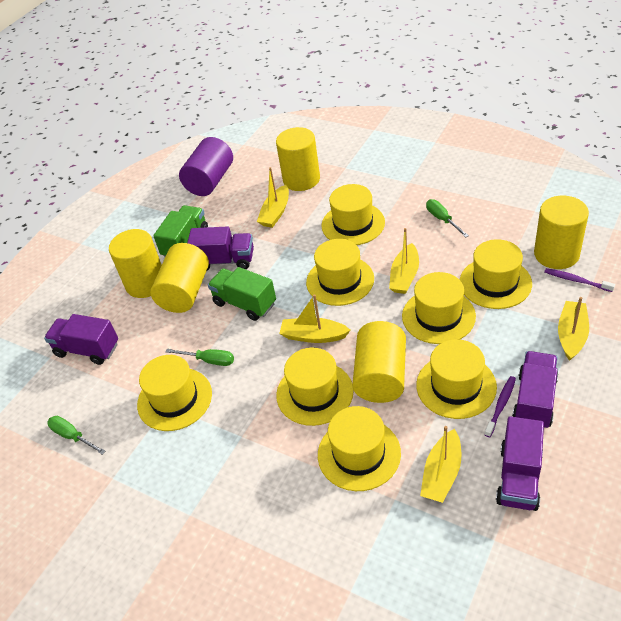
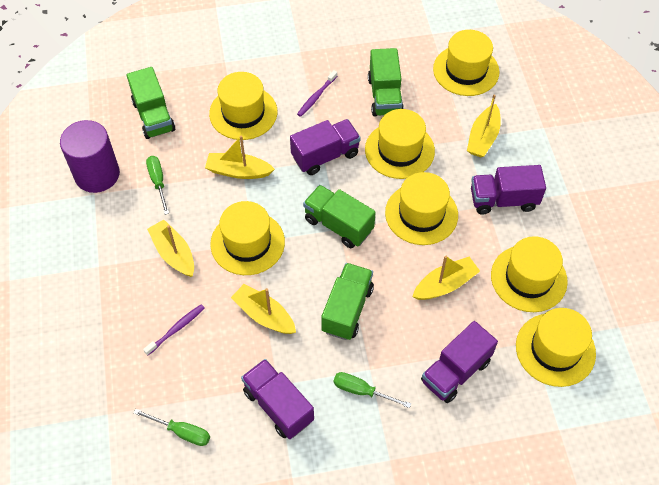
green truck: [153,205,208,257] [208,267,276,321] = 2 -> [127,67,175,139] [303,185,376,248] [321,263,374,340] [368,48,404,116] = 4
yellow cylinder: [109,229,162,298] [150,243,209,313] [276,127,320,191] [352,321,406,403] [534,196,589,269] = 5 -> none = 0
yellow hat: [137,355,212,431] [276,348,354,426] [306,239,374,306] [318,406,401,491] [321,184,385,245] [402,272,476,344] [416,339,497,419] [460,239,532,309] = 8 -> [209,72,277,140] [210,201,285,275] [365,109,435,179] [385,172,458,245] [433,30,500,96] [491,236,568,312] [516,308,596,387] = 7

